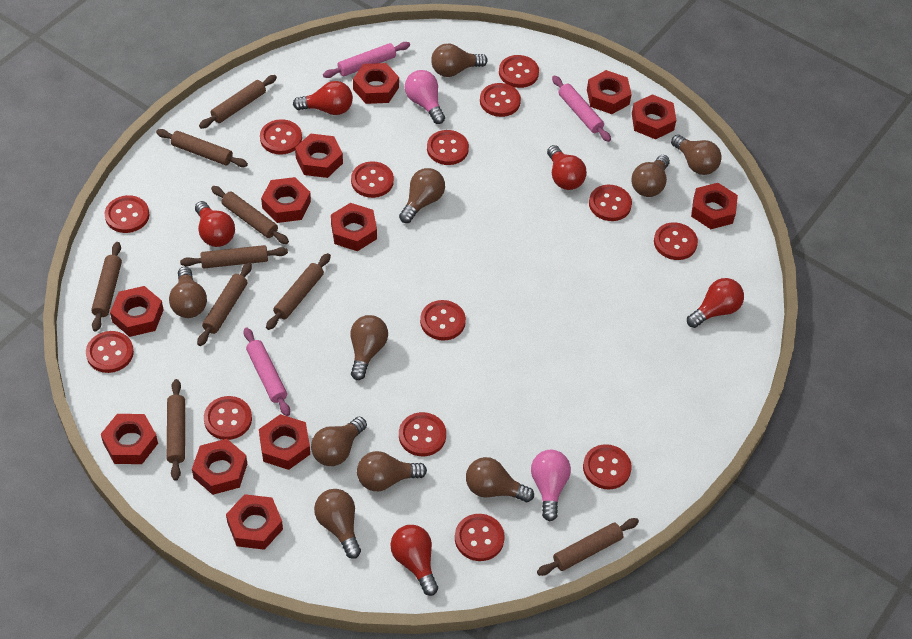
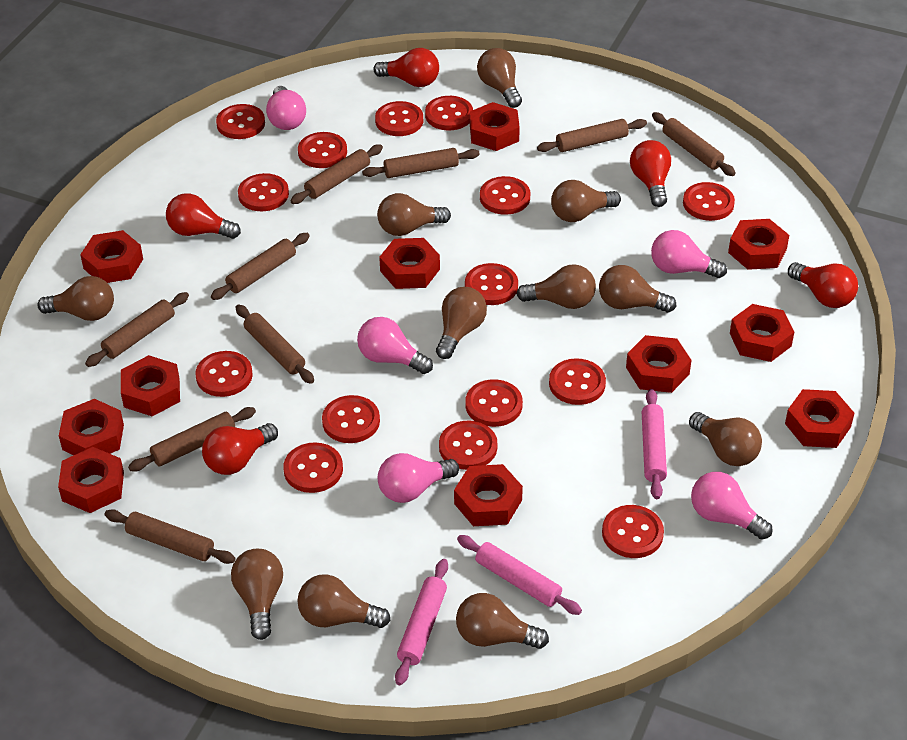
brown light bulb: [169,267,207,318] [311,417,367,466] [314,489,361,559] [350,315,388,380] [357,451,427,491] [399,168,445,223] [431,44,488,77] [466,457,534,502] [631,155,670,197] [671,134,722,175] = 10 -> [37,276,114,321] [231,549,283,640] [297,574,390,628] [377,193,451,236] [436,287,487,359] [456,593,549,649] [477,48,522,108] [517,264,596,309] [551,180,621,222] [599,265,676,313] [689,412,762,466] = 11
pink light bulb: [405,70,445,124] [531,450,571,521] = 2 -> [266,86,306,130] [357,317,433,374] [378,453,459,503] [651,230,727,278] [691,472,773,540] = 5
red button: [86,331,134,373] [104,195,150,233] [204,396,252,440] [260,119,302,155] [351,161,394,198] [399,412,446,456] [420,300,466,340] [427,130,469,165] [455,514,505,561] [480,83,521,117] [499,55,539,88] [583,444,632,489] [589,185,632,221] [654,222,698,260] = 14 -> [196,351,253,397] [216,104,265,139] [238,173,289,211] [283,442,343,493] [298,132,347,168] [322,395,380,443] [375,101,423,136] [425,96,473,130] [439,420,497,470] [465,263,518,305] [465,379,523,427] [480,176,530,215] [549,358,606,405] [602,505,664,558] [683,182,735,221] = 15
red nut: [101,414,158,464] [110,286,164,337] [192,439,247,495] [226,494,283,550] [259,414,310,470] [261,177,311,223] [295,134,343,178] [331,203,377,251] [353,63,399,104] [587,70,632,114] [632,94,676,139] [691,183,738,229] = 12 -> [58,447,124,513] [59,399,124,455] [80,230,143,283] [121,355,180,416] [379,238,440,289] [454,464,523,526] [470,102,520,151] [626,335,692,393] [728,219,789,270] [730,304,794,362] [785,389,854,448] = 11

